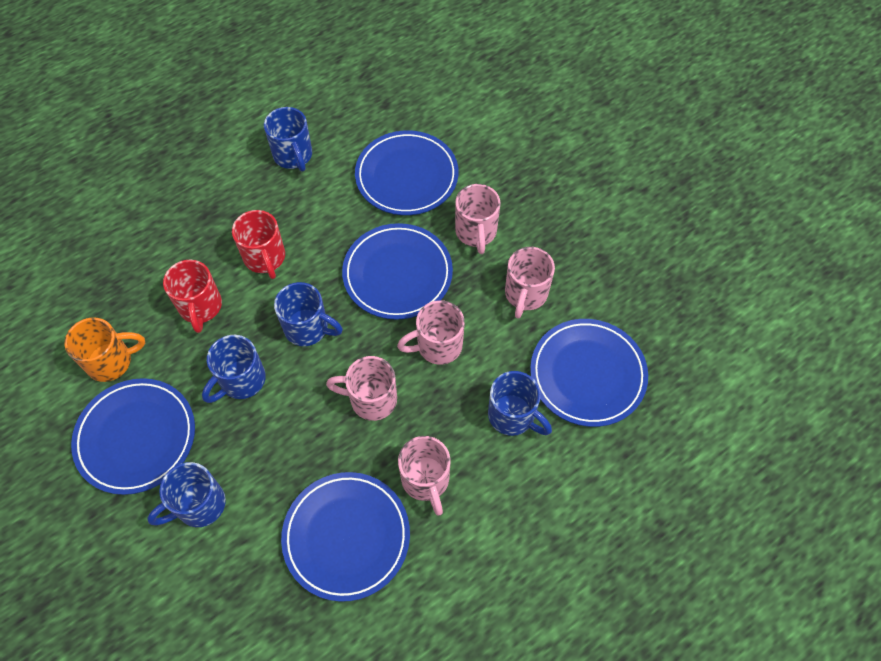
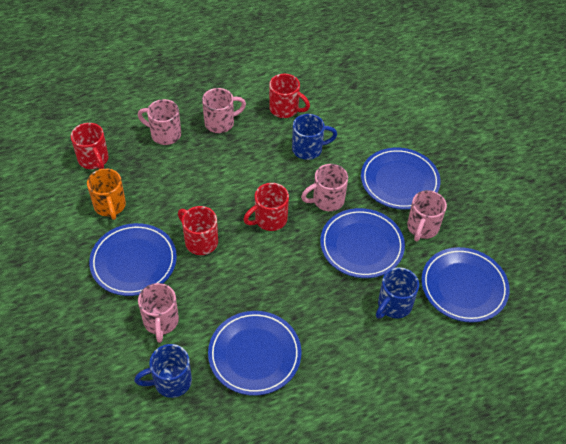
blue mug: [147,462,226,527] [202,335,266,403] [264,107,312,171] [274,282,343,346] [488,371,552,436] = 5 -> [134,344,192,398] [292,114,337,160] [376,267,419,319] = 3
red mug: [163,260,222,333] [232,210,285,279] = 2 -> [71,123,109,169] [178,206,218,255] [243,183,289,231] [269,74,310,118] = 4

